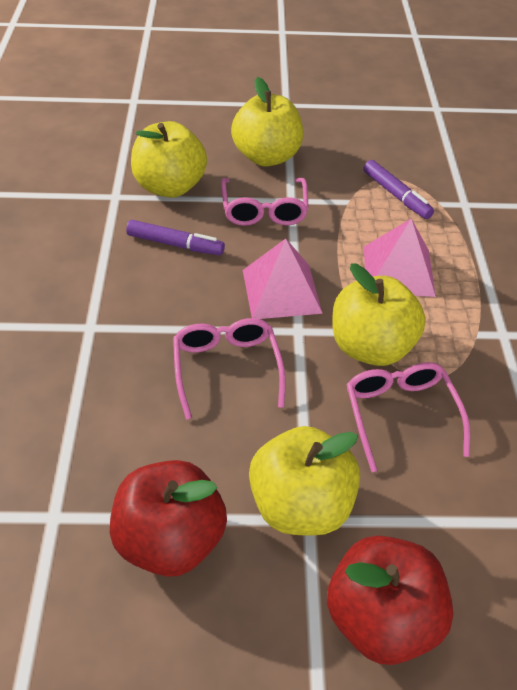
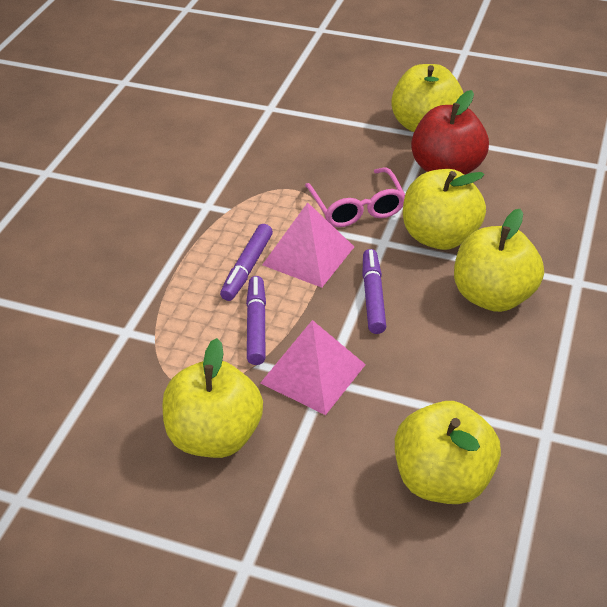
pink glasses: [173,318,286,420] [221,178,309,226] [346,362,470,472] = 3 -> [305,168,405,227] = 1
purple marker: [126,220,225,255] [364,160,434,219] = 2 -> [220,224,273,301] [246,276,266,365] [362,249,386,334] = 3
red apple: [110,460,227,577] [327,536,453,665] = 2 -> [411,90,489,175] = 1
yellow apple: [131,121,207,198] [231,77,303,167] [249,426,360,536] [332,263,426,366] = 4 -> [163,338,263,458] [391,64,463,132] [395,401,501,504] [403,169,486,250] [454,209,544,312] = 5

